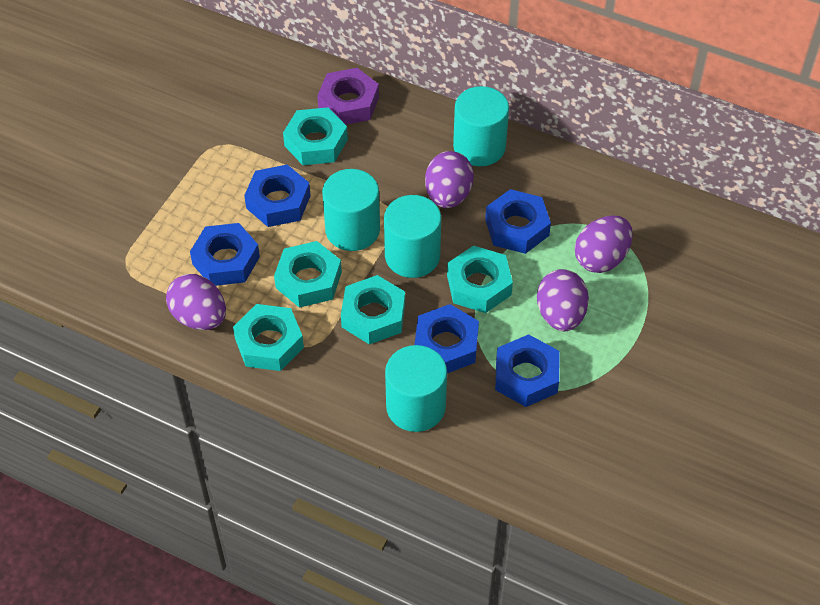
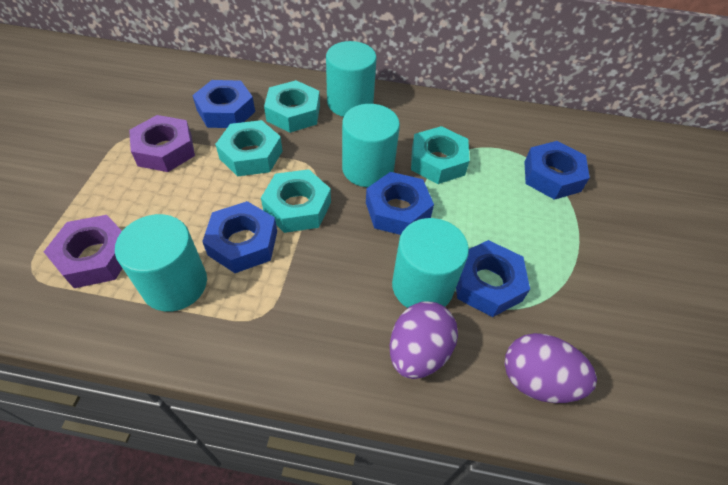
purple egg: [166,274,226,330] [425,151,474,208] [537,269,589,331] [575,215,633,273] = 4 -> [390,302,458,379] [504,333,597,403] = 2
purple nut: [317,68,379,125] = 1 -> [44,215,123,288] [129,115,195,172] = 2
turquoise nut: [233,304,304,371] [274,241,342,308] [283,107,348,165] [341,275,405,345] [447,245,513,313] = 5 -> [215,120,282,177] [261,169,331,233] [264,80,320,133] [411,126,470,184] = 4

